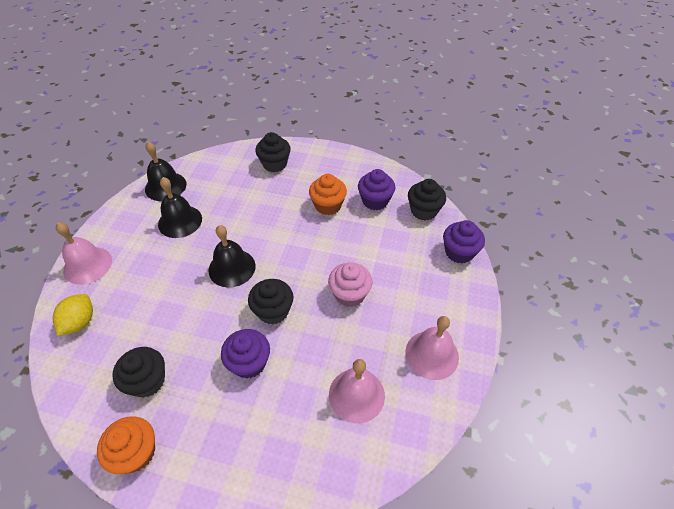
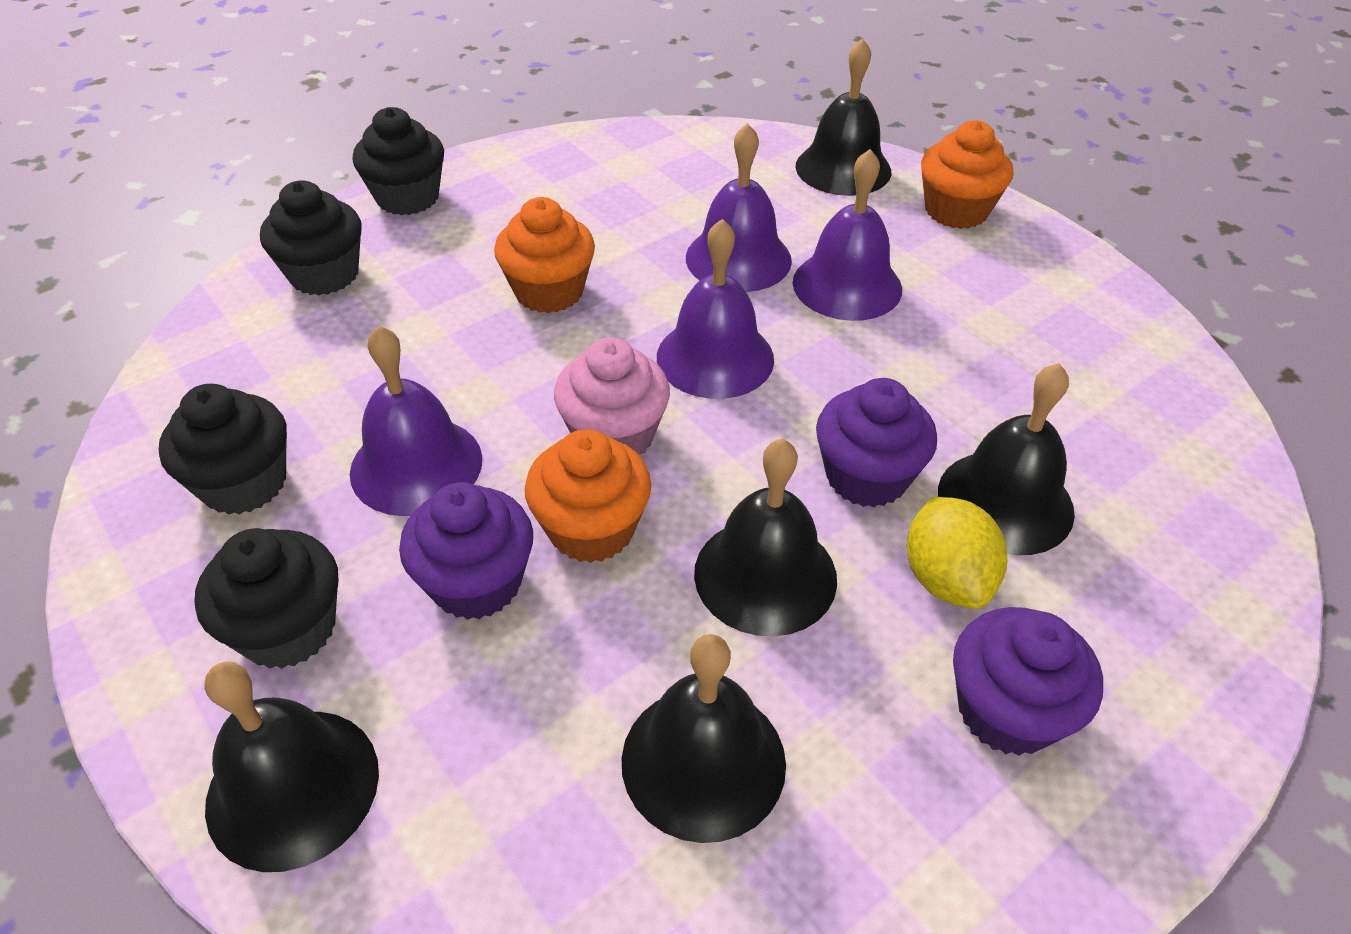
black bell: [145,142,186,201] [158,177,202,238] [208,225,256,288] = 3 -> [205,661,379,872] [622,634,786,843] [694,439,837,637] [796,38,891,196] [938,363,1075,555] = 5
orange cupcake: [97,416,155,474] [309,174,347,215] = 2 -> [494,197,595,313] [525,429,651,563] [921,120,1013,229] = 3
pink bell: [56,222,112,285] [329,359,385,423] [405,316,459,380] = 3 -> none = 0
purple bell: none = 0 -> [350,325,482,516] [657,219,774,399] [686,123,792,292] [793,149,902,321] = 4

